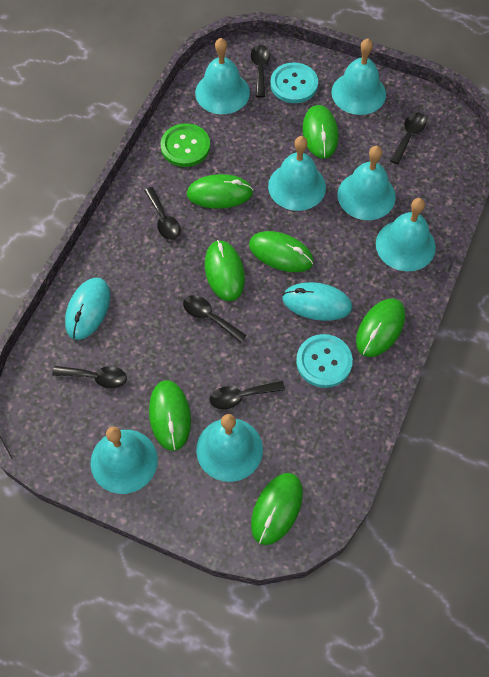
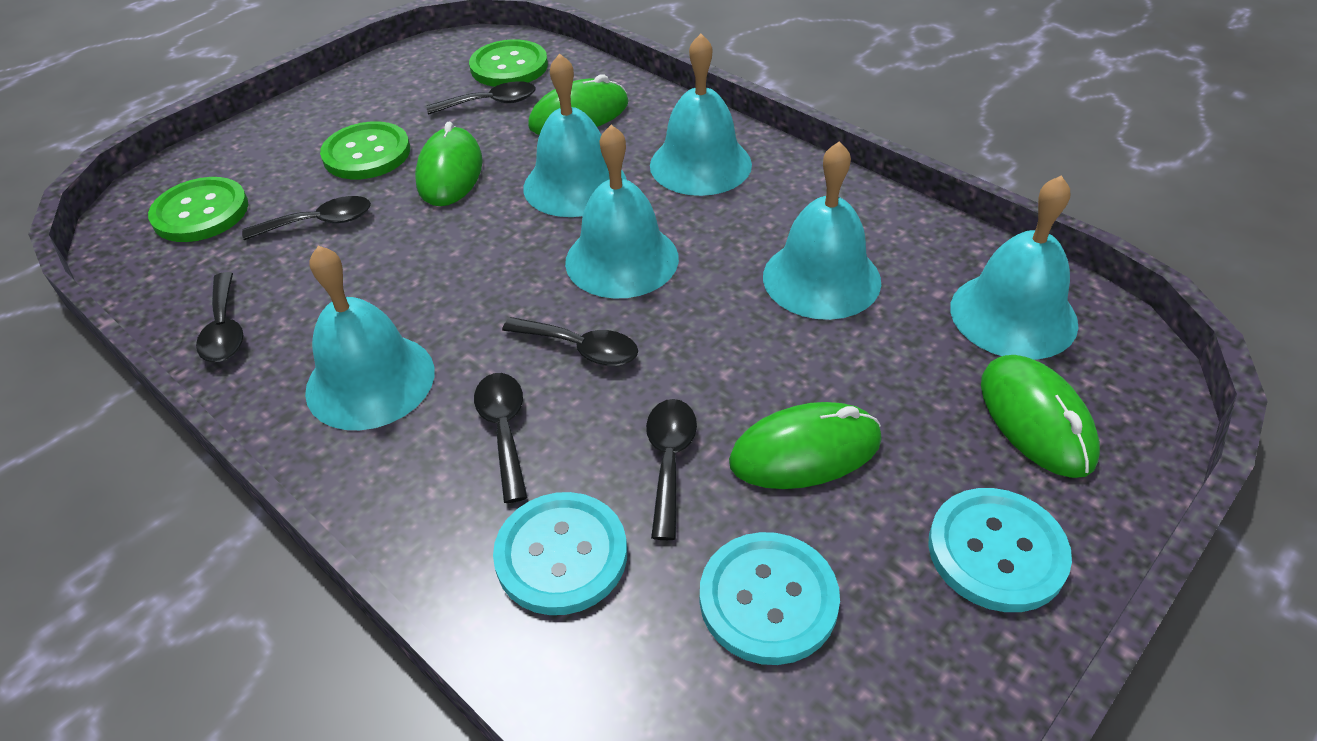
green button: [160,123,210,167] = 1 -> [148,177,248,242] [320,121,410,179] [469,39,548,87] = 3
green mouse: [149,380,191,451] [187,174,253,209] [205,240,245,301] [249,231,314,272] [251,473,303,545] [302,105,338,159] [356,298,405,357] = 7 -> [415,122,483,206] [528,74,629,135] [729,402,882,489] [981,355,1100,478] = 4
turquoise bell: [90,427,158,494] [195,38,250,114] [196,414,263,482] [268,136,326,211] [331,38,386,115] [337,146,396,220] [376,198,436,271] = 7 -> [305,246,435,430] [523,53,626,217] [565,125,679,299] [650,34,752,196] [763,141,881,320] [950,175,1078,360] = 6
turquoise button: [270,62,318,103] [296,334,353,388] = 2 -> [493,492,627,615] [700,532,840,665] [928,488,1072,612] = 3
turquoise mouse: [65,278,110,340] [282,282,352,321] = 2 -> none = 0

